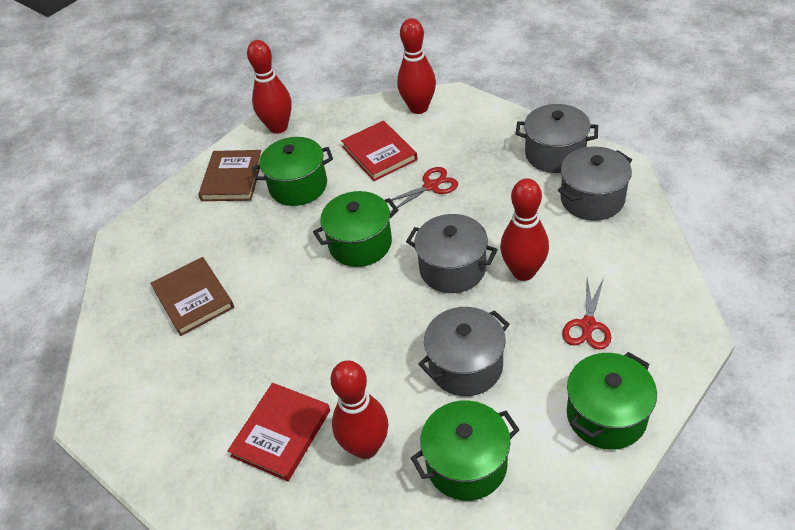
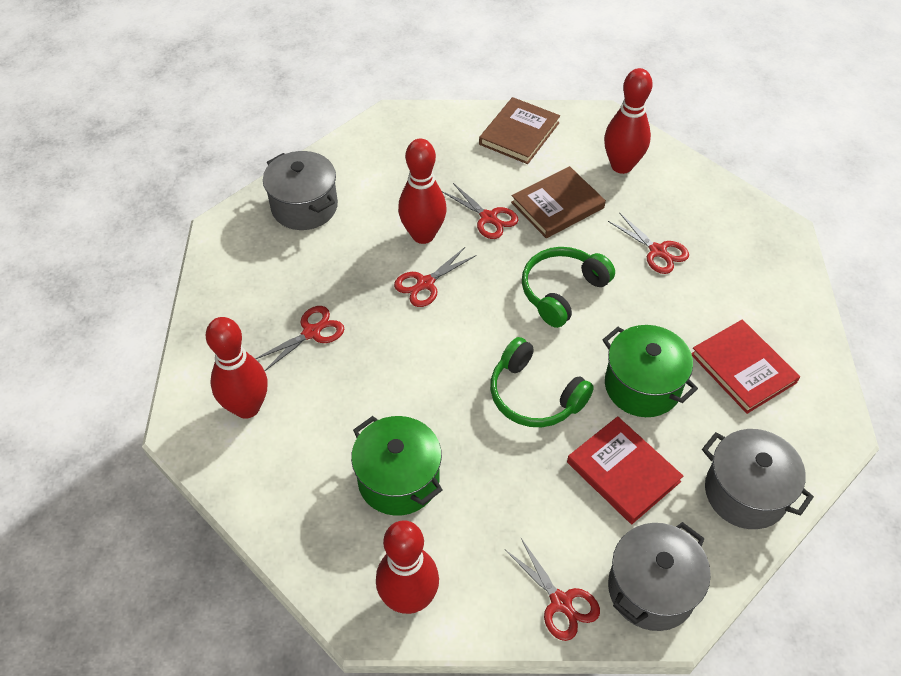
green headphones: none = 0 -> [490,337,594,427] [522,247,615,328] = 2
green pot: [252,137,333,206] [313,191,399,267] [411,400,519,501] [567,352,657,450] = 4 -> [351,416,442,516] [602,325,698,417] = 2
grey pot: [406,214,498,293] [418,307,510,396] [516,104,598,173] [558,146,632,221] = 4 -> [263,151,338,230] [608,522,711,631] [702,429,814,529] = 3
red scissors: [390,167,458,212] [562,278,611,350] = 2 -> [255,306,344,371] [394,247,477,307] [442,183,519,239] [505,538,600,641] [608,212,689,274] = 5

